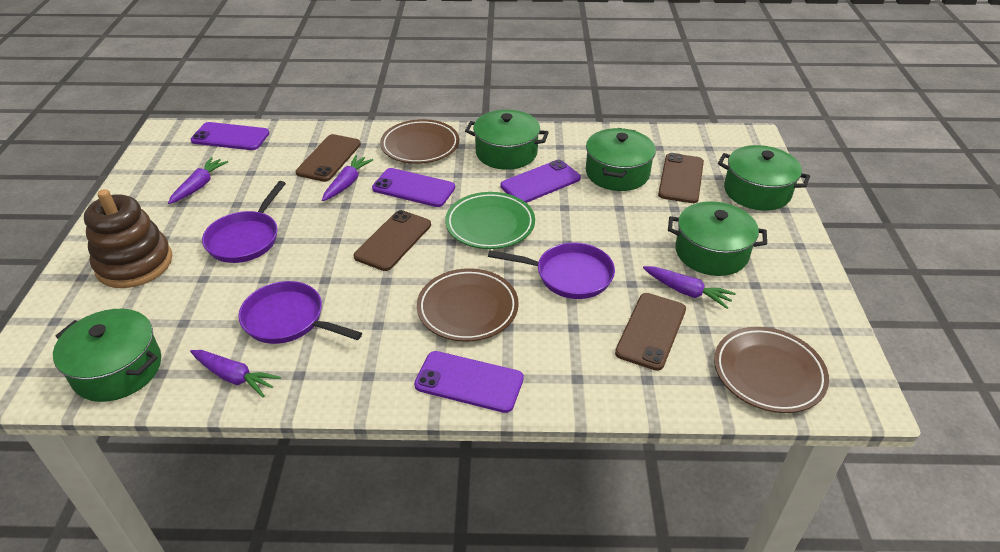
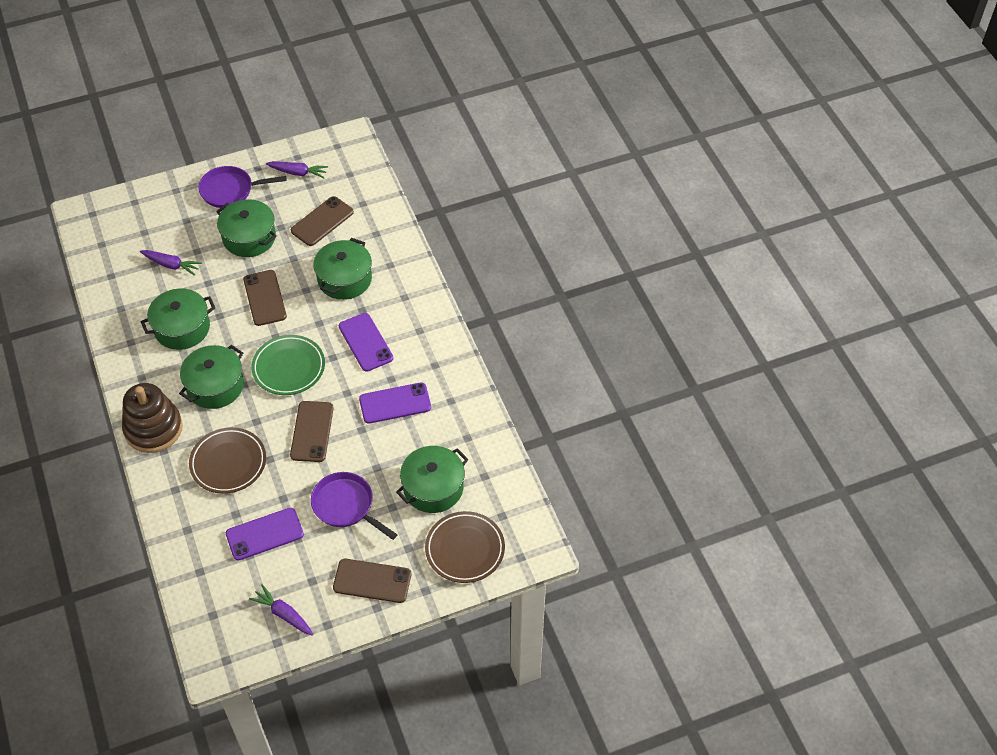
brown plate: [380,119,459,164] [417,268,519,342] [714,327,829,413] = 3 -> [189,427,266,494] [425,511,505,583] = 2
purple carrot: [168,157,228,204] [190,350,281,398] [322,155,373,201] [643,266,736,309] = 4 -> [140,250,202,276] [249,584,314,636] [266,161,328,178] = 3
purple pan: [202,181,286,263] [238,281,362,344] [488,243,615,299] = 3 -> [198,166,287,208] [311,472,398,540] = 2
purple phone: [191,122,269,150] [372,168,455,207] [414,351,524,413] [500,160,581,203] = 4 -> [226,508,304,561] [339,313,393,372] [359,382,431,424] = 3

